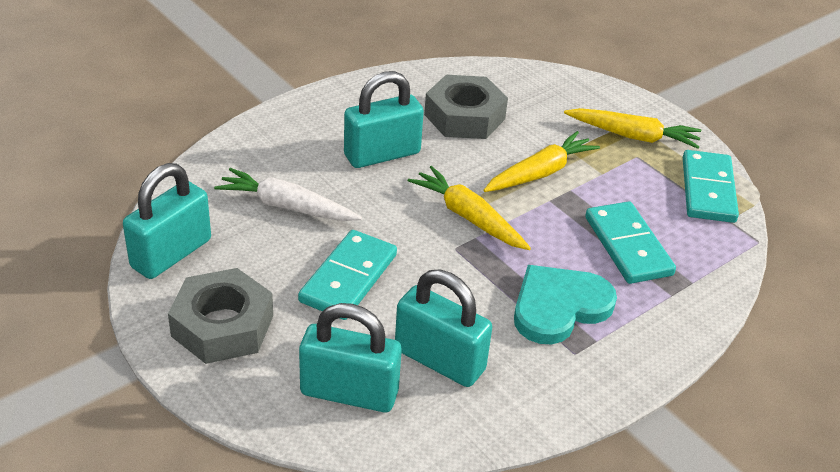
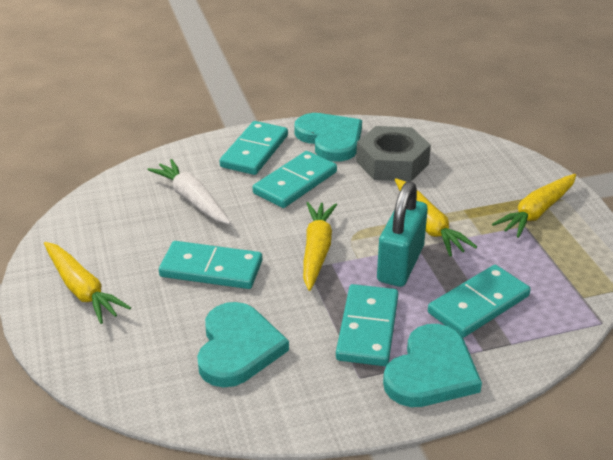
grey nut: [168,268,273,364] [424,75,508,139] = 2 -> [356,126,431,182] = 1
turquoise domino: [298,230,397,320] [585,201,676,284] [683,150,739,223] = 3 -> [159,241,262,289] [220,121,288,175] [253,151,337,208] [336,284,398,366] [428,265,531,338] = 5
turquoise heart: [514,265,617,344] = 1 -> [197,302,289,387] [294,113,362,162] [383,324,482,407] = 3
turquoise padlock: [123,163,211,279] [299,303,402,412] [344,71,424,168] [395,270,492,387] = 4 -> [377,182,428,287] = 1
yellow carrot: [408,166,531,250] [484,131,600,192] [564,108,701,149] = 3 -> [44,242,131,324] [303,202,337,291] [395,178,477,256] [492,174,576,238] = 4

